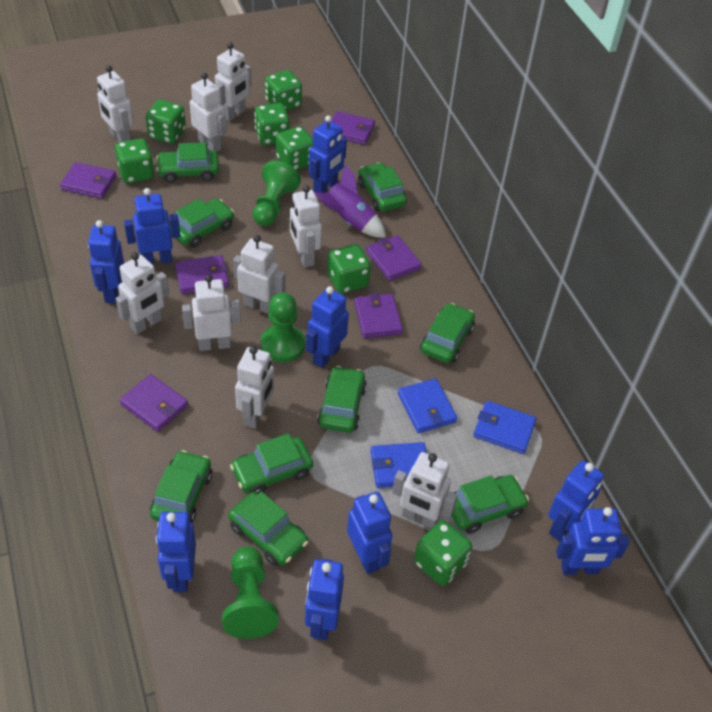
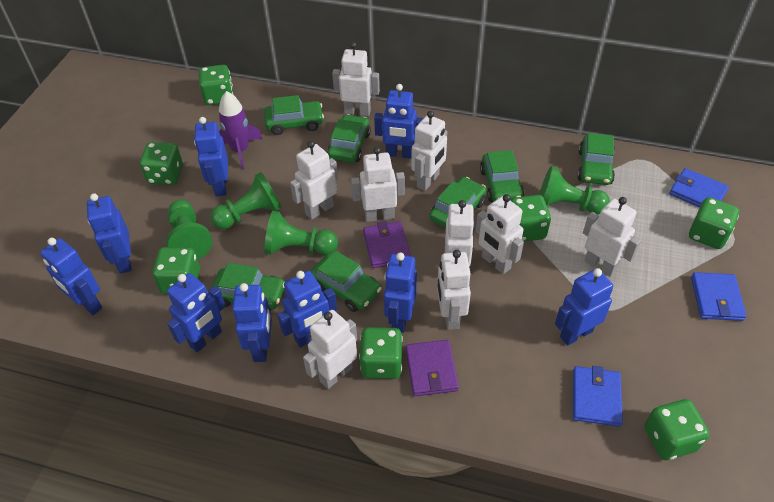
green car: [150,450,212,523] [156,142,219,183] [170,198,234,248] [228,492,308,566] [230,433,313,494] [317,366,367,433] [358,163,407,212] [420,303,475,363] [452,475,529,534] = 9 -> [211,263,285,312] [264,95,324,135] [310,251,382,312] [327,114,371,163] [429,177,487,228] [480,150,524,202] [577,133,615,185] = 7
green pawn: [222,547,279,639] [253,161,301,226] [261,292,305,362] = 3 -> [166,200,212,260] [210,172,282,229] [264,211,338,255] [539,166,610,215] = 4
purple wallet: [60,162,117,199] [120,374,188,432] [175,255,229,294] [331,111,375,145] [354,293,403,338] [366,235,422,281] = 6 -> [363,221,411,268] [406,340,459,396] = 2

